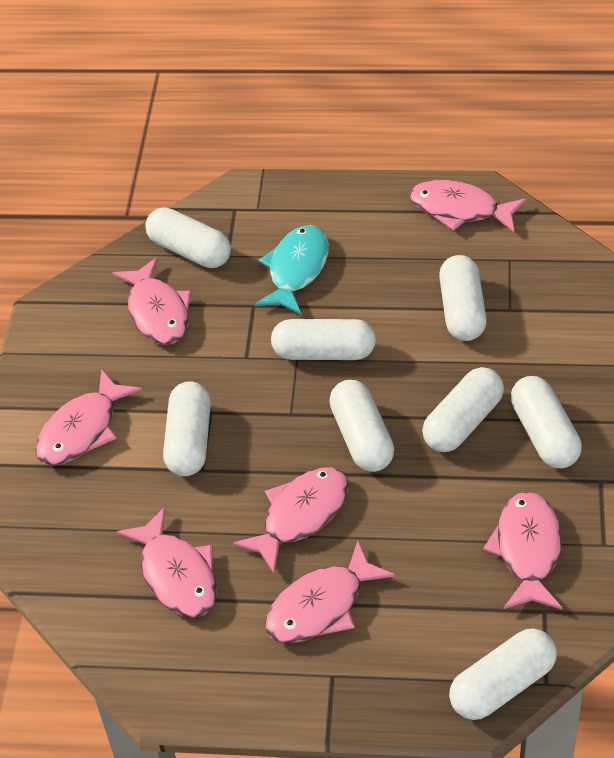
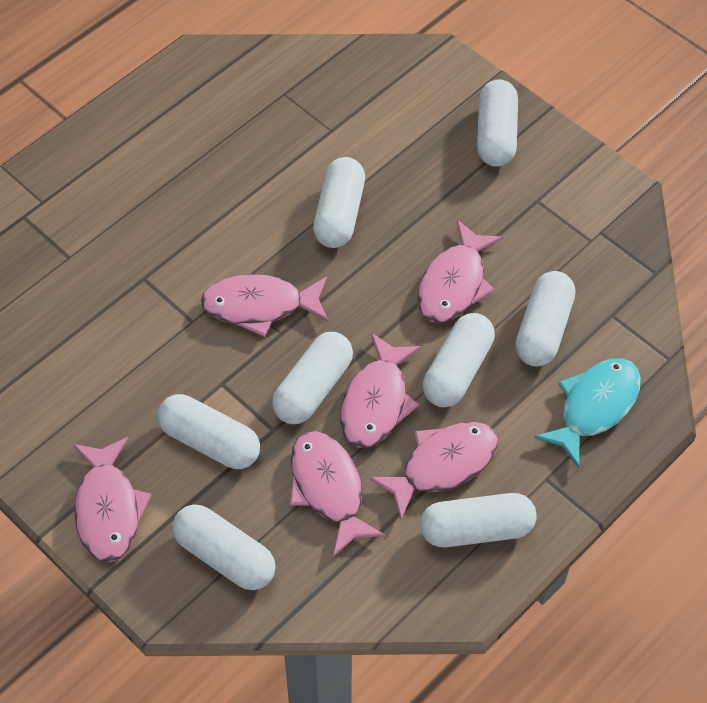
pink fish: [35,369,142,465] [112,258,192,345] [117,507,217,618] [233,467,349,573] [265,541,395,643] [409,180,527,232] [483,492,562,610] = 7 -> [73,437,151,562] [201,274,328,337] [290,431,385,557] [340,333,421,448] [369,422,498,520] [417,220,503,323] = 6

